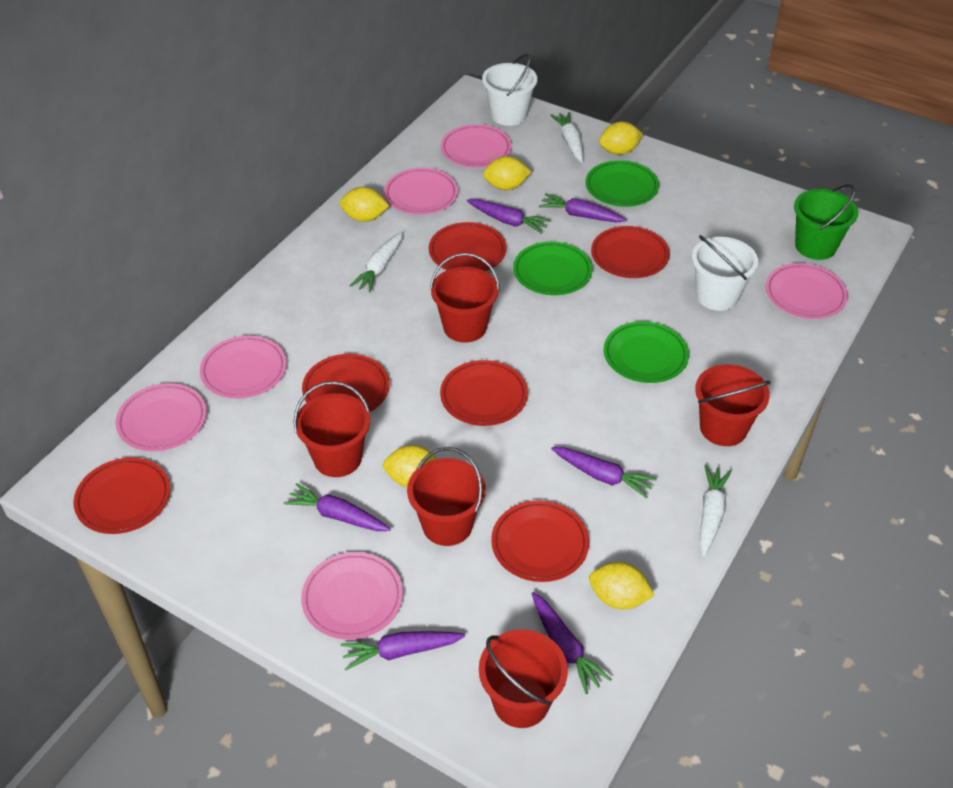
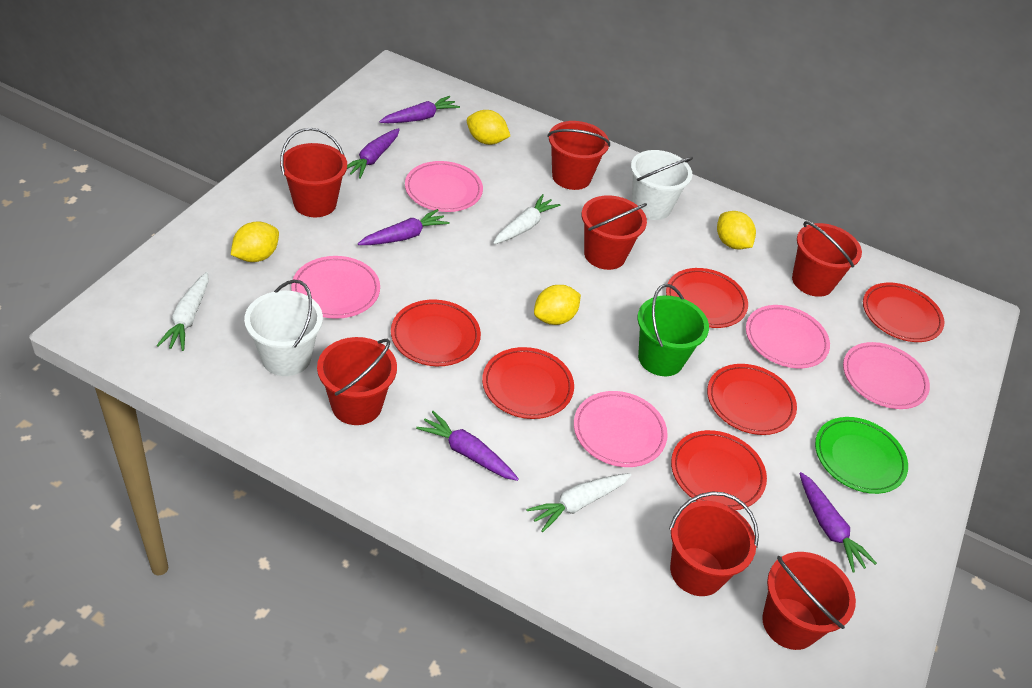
green plate: [513,242,593,295] [585,160,659,207] [604,321,689,383] = 3 -> [815,417,908,494] = 1
pink plate: [116,383,207,451] [200,335,287,399] [301,552,403,640] [384,168,458,215] [441,124,512,168] [765,263,848,319] = 6 -> [291,256,380,319] [405,161,483,212] [574,391,668,467] [746,305,830,368] [843,342,930,409] = 5
purple carrot: [284,483,391,531] [341,631,465,671] [467,199,551,234] [531,592,612,694] [539,193,627,222] [551,447,657,498] = 6 -> [347,128,400,179] [358,209,450,245] [379,96,460,123] [416,411,519,481] [799,472,877,573] = 5
red bucket: [294,381,370,477] [407,447,486,546] [430,253,500,343] [479,629,568,728] [695,364,771,446] = 5 -> [280,128,347,217] [317,337,397,425] [547,121,610,190] [581,195,647,270] [669,492,759,596] [762,552,856,650] [792,221,862,297] = 7
yellow lemon: [340,187,389,222] [383,445,437,487] [483,156,531,190] [589,562,655,609] [599,121,643,155] = 5 -> [231,221,279,262] [467,110,510,145] [534,285,581,325] [717,211,756,250] = 4

